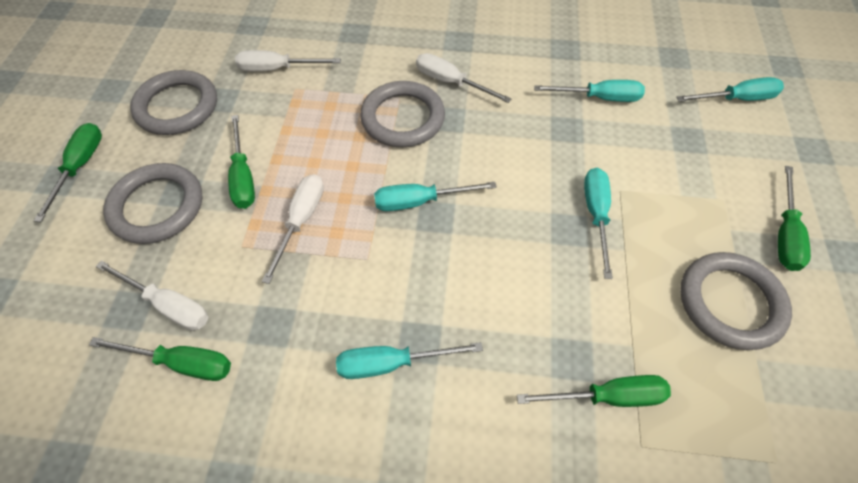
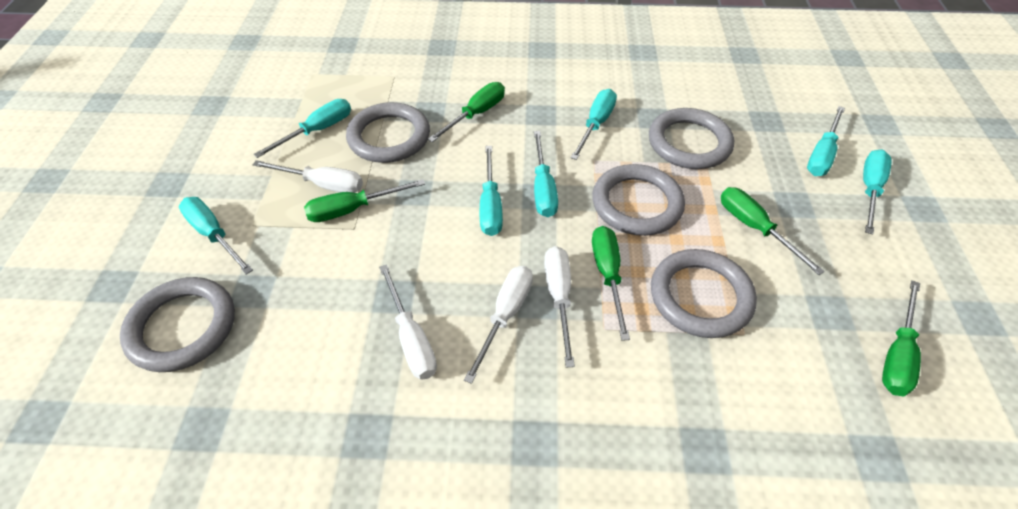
grey ring: [103,163,203,244] [130,70,217,135] [360,81,445,147] [680,252,792,350] = 4 -> [120,277,235,372] [346,102,430,163] [592,164,685,236] [649,108,734,169] [651,249,757,338] = 5
turquoise screwdriver: [336,342,483,379] [374,182,497,211] [534,80,645,102] [584,168,613,279] [676,77,784,102] = 5 -> [179,197,253,275] [253,99,351,158] [480,146,503,236] [534,131,558,217] [570,89,617,160] [807,106,845,176] [863,150,892,235] = 7

